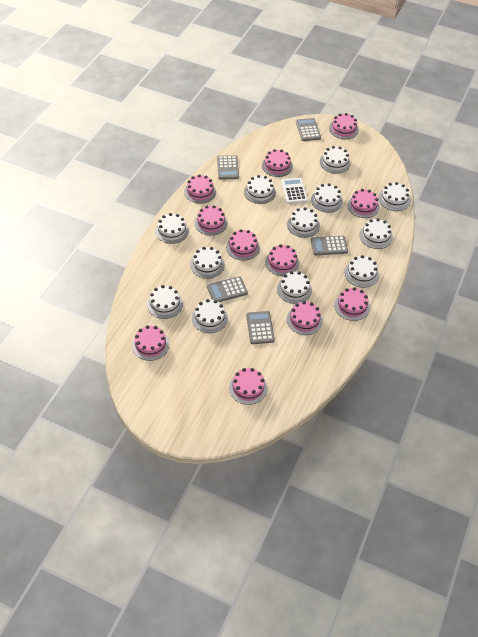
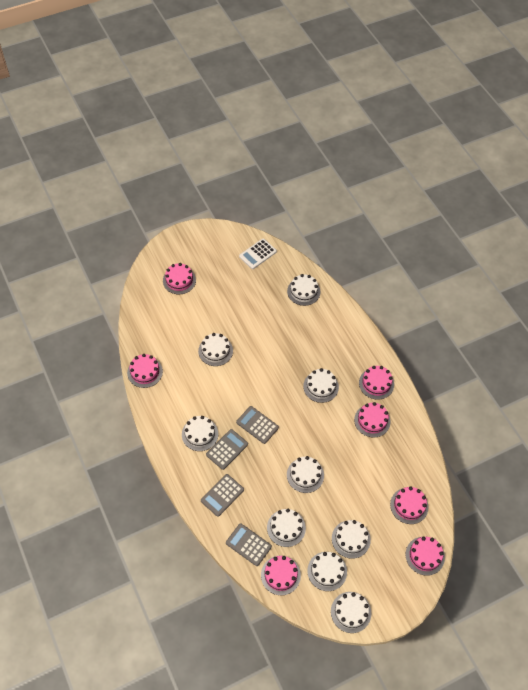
grey calculator: [207,276,248,302] [217,155,239,180] [246,311,275,344] [296,118,321,141] [311,236,348,255] = 5 -> [201,474,244,517] [206,429,248,470] [226,524,272,566] [236,406,279,444] = 4
pink cake: [132,325,170,361] [184,174,216,204] [195,205,228,235] [226,229,260,261] [229,368,268,405] [262,149,293,177] [265,244,299,276] [287,301,323,335] [329,113,359,139] [334,287,370,321] [347,189,380,218] = 11 -> [127,354,163,388] [163,263,196,294] [261,556,301,595] [354,402,391,438] [359,366,394,400] [390,486,428,524] [405,537,445,576] = 7
white cake: [147,285,183,319] [155,213,189,244] [190,247,225,279] [192,299,228,333] [244,175,276,204] [277,271,312,304] [287,207,320,238] [311,183,343,213] [320,146,351,174] [345,255,379,287] [360,218,393,249] [378,182,410,211] = 12 -> [182,416,218,451] [198,333,233,366] [267,509,306,547] [287,274,320,306] [287,456,324,493] [303,368,339,403] [307,552,347,591] [331,592,371,633] [332,520,371,559] = 9

